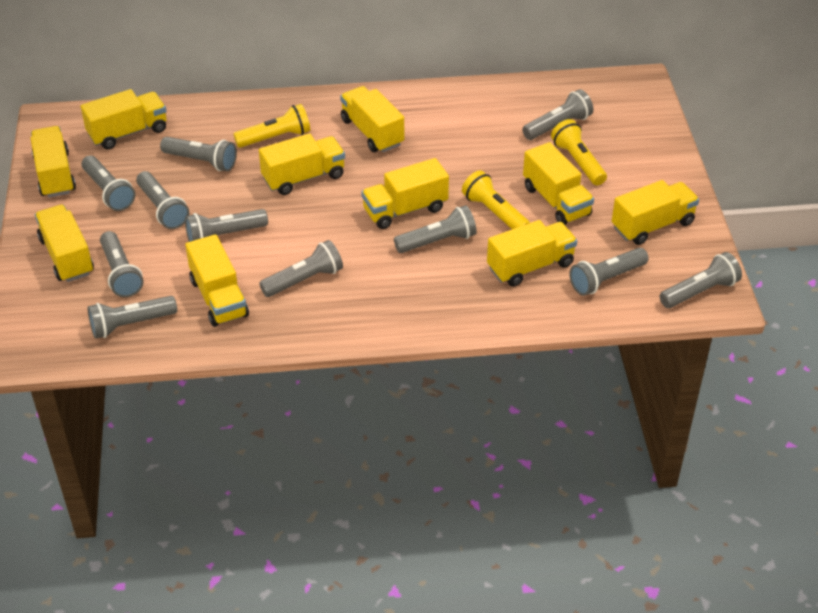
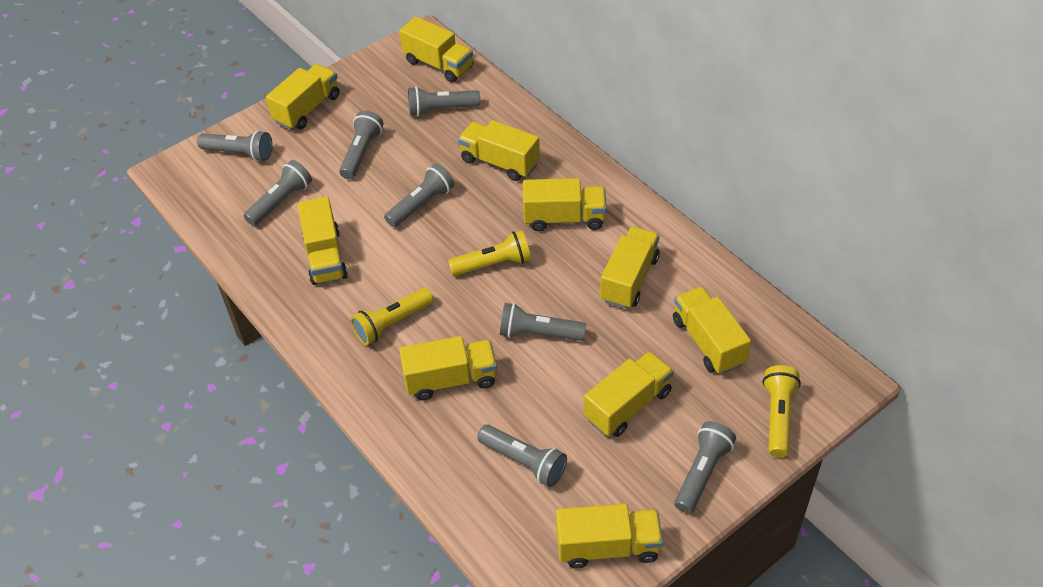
grey flashlight: [81,156,135,211] [88,296,177,339] [100,231,144,297] [136,171,189,229] [160,137,237,171] [185,209,268,242] [259,240,343,297] [394,205,477,253] [522,89,593,140] [569,248,649,296] [660,252,742,308] = 11 -> [197,130,273,161] [244,160,312,226] [339,111,384,179] [384,164,454,227] [408,86,480,116] [477,424,567,487] [500,303,587,341] [674,421,736,514] = 8

